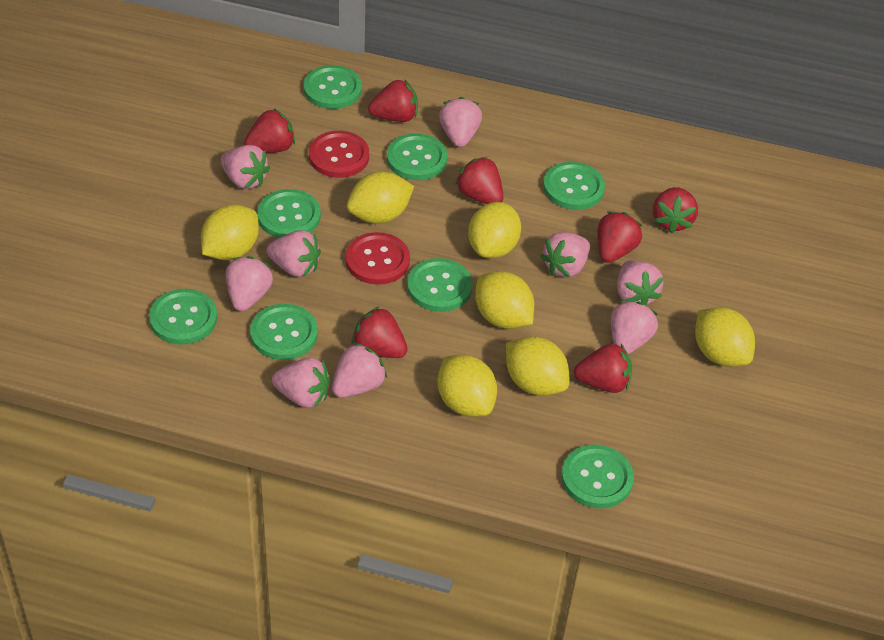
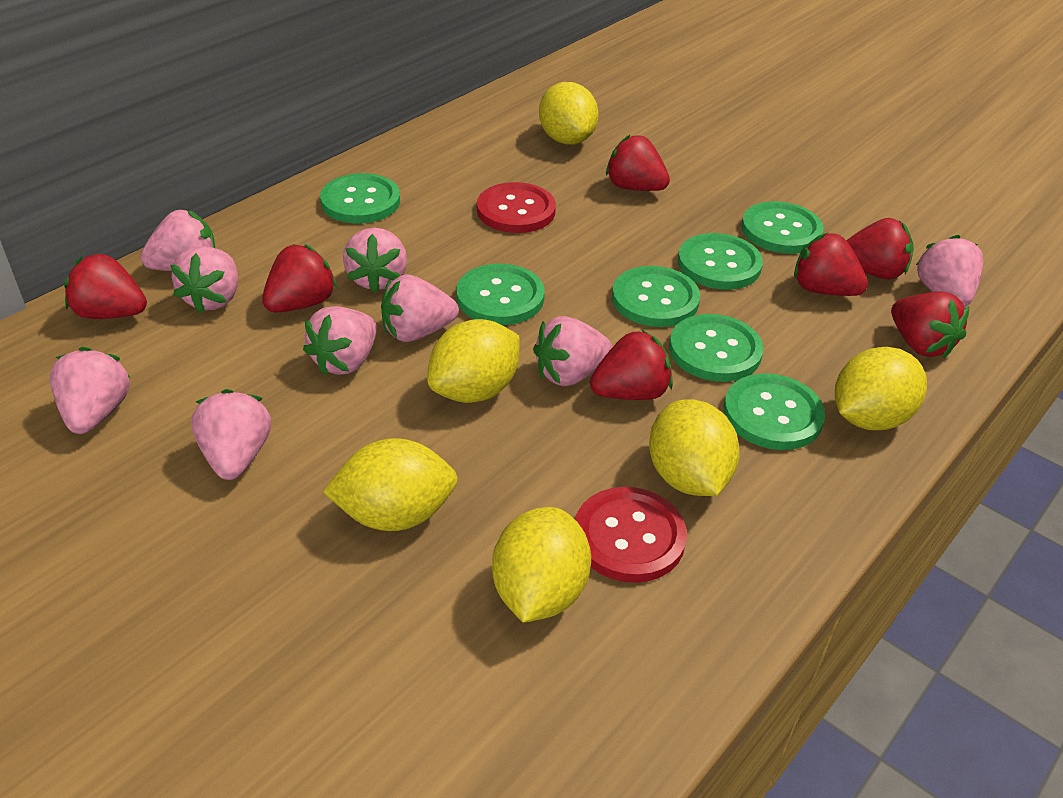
green button: [149,289,217,345] [250,304,318,360] [257,189,321,238] [304,65,362,109] [387,133,447,180] [407,258,473,312] [543,162,605,210] [561,445,634,509] = 8 -> [320,173,400,223] [457,264,545,325] [612,266,700,327] [669,314,764,382] [678,233,763,290] [724,373,825,450] [741,201,824,254] = 7
yellow lemon: [201,204,259,260] [347,172,414,224] [437,355,497,417] [468,202,521,258] [475,271,534,329] [506,336,569,396] [695,307,755,367] = 7 -> [323,438,458,531] [427,319,520,403] [492,507,591,623] [539,82,599,144] [649,399,740,496] [835,347,927,430] = 6

